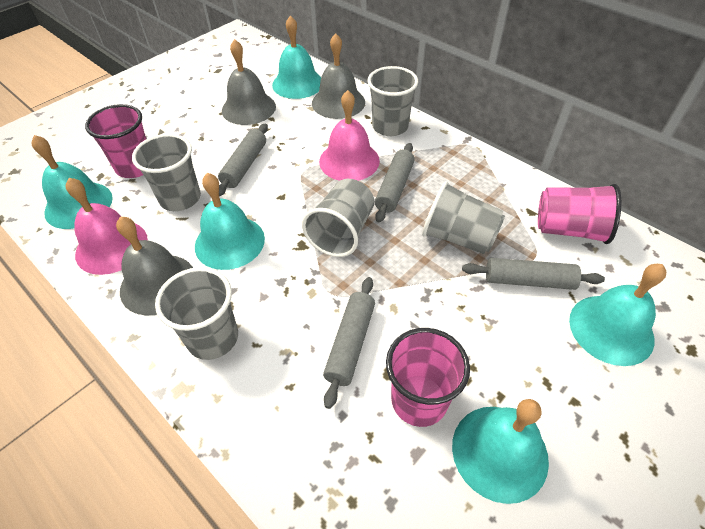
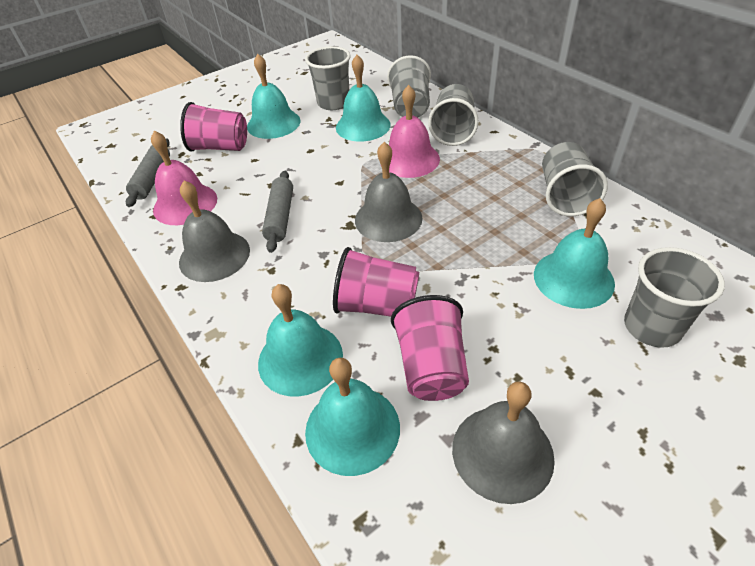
grey rolling pin: [218,123,268,196] [323,277,375,409] [375,143,415,223] [462,258,605,290] = 4 -> [126,138,170,207] [262,171,293,253] = 2

